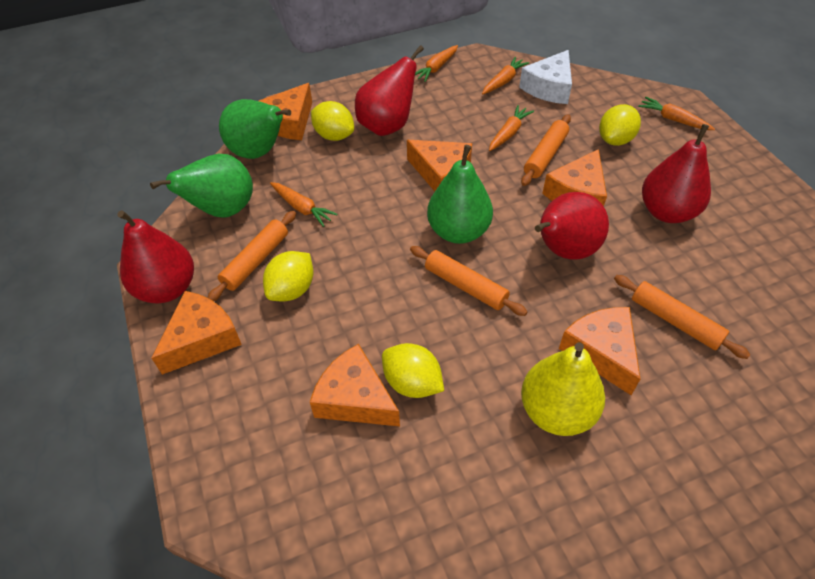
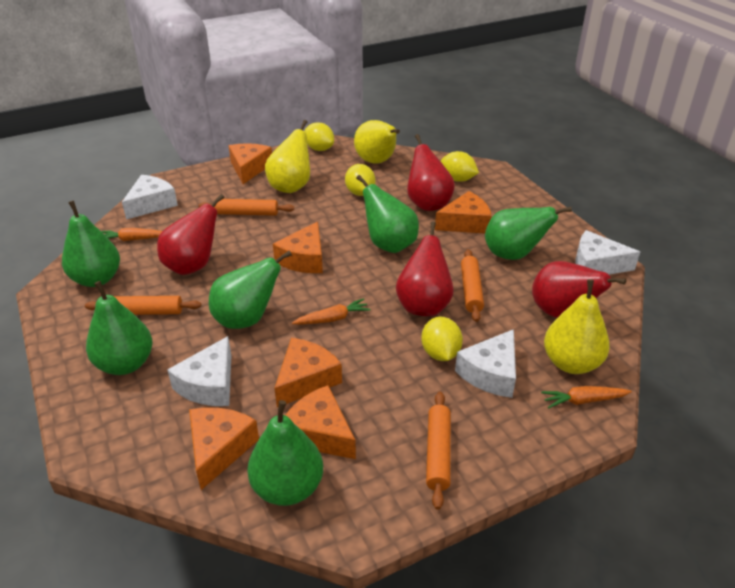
green pear: [150,154,253,218] [219,99,291,159] [427,145,493,244] = 3 -> [62,201,120,287] [86,281,153,375] [209,250,292,329] [247,400,323,506] [356,175,419,253] [485,207,572,260] = 6
orange carrot: [270,182,338,227] [415,45,458,82] [482,57,529,94] [489,105,534,151] [638,97,715,130] = 5 -> [101,228,162,241] [292,298,371,325] [541,386,632,409] = 3
white cheese: [519,50,572,104] = 1 -> [122,175,178,220] [167,336,232,406] [455,329,516,398] [575,230,640,275] = 4
yellow pear: [521,342,605,436] = 1 -> [265,120,310,193] [354,120,400,164] [544,279,610,374] = 3

